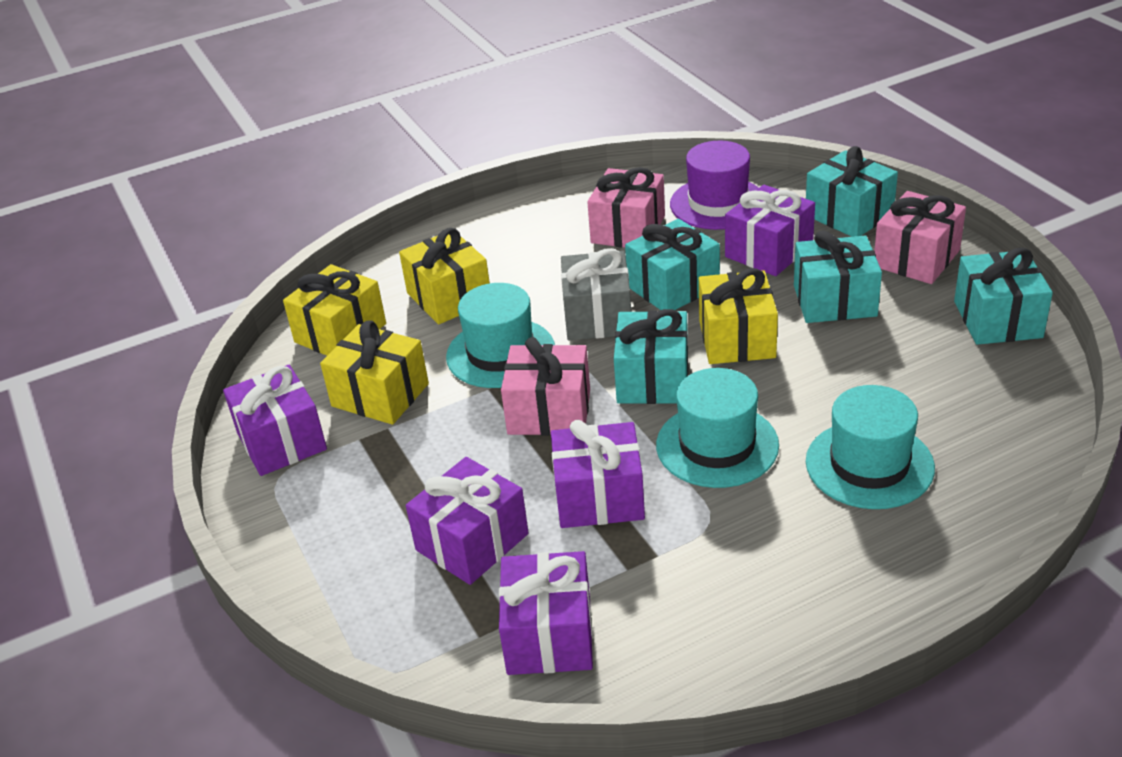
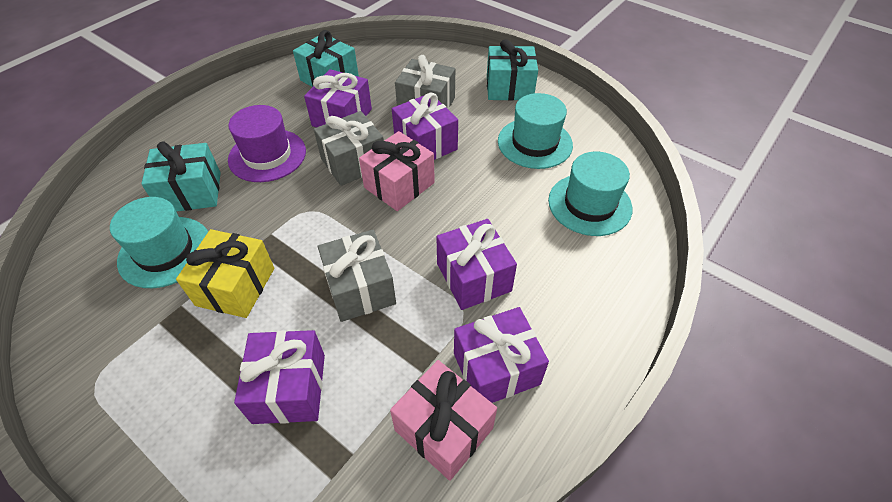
grey gift: [561,248,631,340] = 1 -> [314,111,384,186] [318,230,396,322] [395,55,455,110] = 3
pink gift: [501,337,590,435] [587,167,665,248] [874,191,966,284] = 3 -> [359,131,435,211] [390,360,497,481] = 2
turquoise gift: [614,309,688,404] [625,219,720,310] [794,230,882,323] [806,146,898,237] [954,248,1053,345] = 5 -> [141,141,221,212] [293,30,359,87] [487,39,538,101] = 3
yellow gift: [283,264,386,356] [320,320,429,425] [399,228,490,325] [699,268,778,364] = 4 -> [176,229,274,318] = 1

